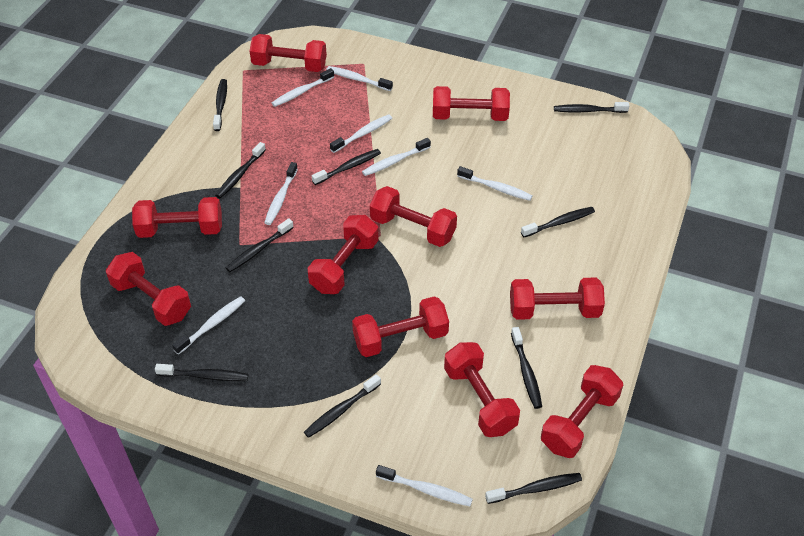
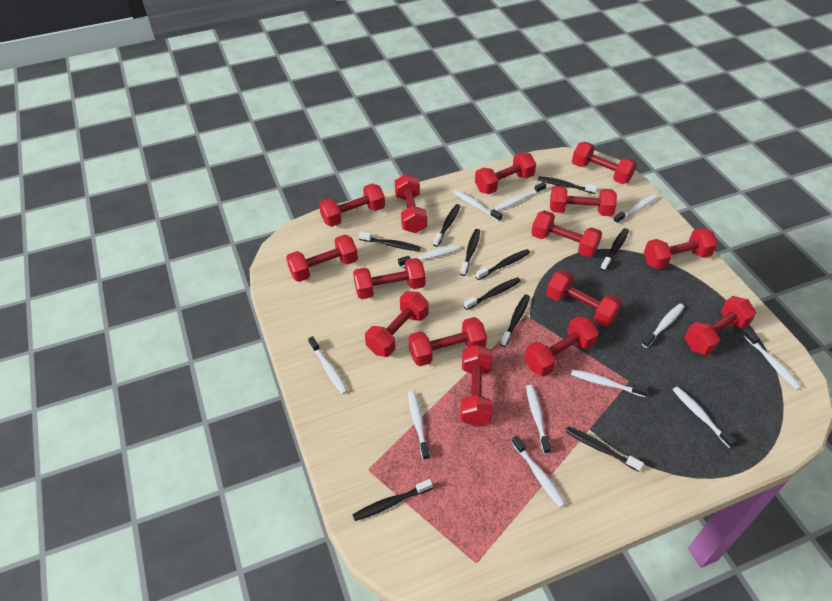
red dumbbell: [106,252,191,326] [132,197,222,238] [250,34,327,72] [308,215,379,294] [352,296,449,357] [370,186,457,247] [433,86,510,121] [444,342,520,437] [510,278,605,320] [541,365,623,458] = 10 -> [286,235,358,282] [319,183,385,227] [353,258,425,299] [365,291,429,357] [395,174,427,233] [409,317,487,366] [460,345,493,426] [475,152,536,194] [524,316,599,377] [531,210,602,257] [546,270,622,327] [550,185,617,216] [572,142,637,184] [644,228,717,269] [685,296,756,355] = 15
white toothbrush: [172,296,245,355] [264,162,298,225] [272,68,334,107] [326,66,393,91] [330,114,392,153] [362,138,431,176] [376,465,473,506] [457,166,533,201] = 8 -> [308,336,348,394] [398,245,459,267] [408,391,430,460] [453,190,502,222] [495,182,546,211] [511,435,566,508] [526,385,551,454] [571,369,648,397] [613,194,658,224] [642,304,684,348] [673,386,737,448] [744,329,801,390] = 12

